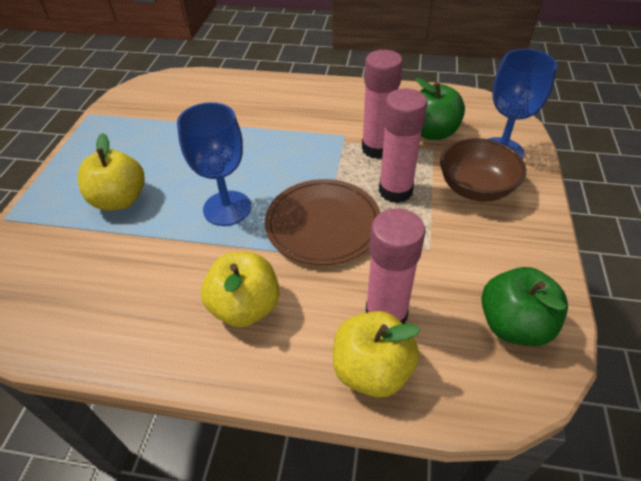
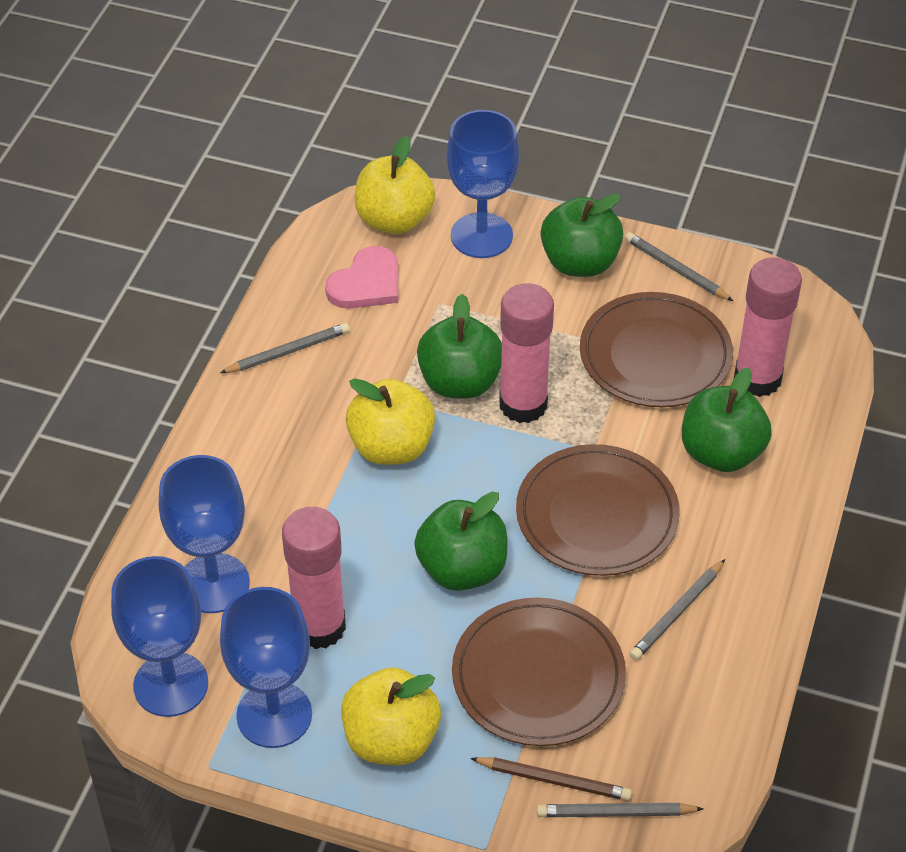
blue goblet: [177,102,251,226] [489,49,557,159] = 2 -> [111,556,208,717] [159,455,250,613] [220,587,312,748] [446,110,520,258] = 4
brown bowl: [440,138,526,202] = 1 -> none = 0
brown pencil: none = 0 -> [470,757,632,801] = 1
brown plate: [265,179,381,265] = 1 -> [452,597,626,746] [516,444,680,576] [580,292,733,407] = 3
green apple: [415,78,465,140] [481,267,568,346] = 2 -> [414,492,508,591] [417,294,502,399] [541,194,623,277] [682,368,772,472] = 4
grey pencil: none = 0 -> [220,323,350,373] [537,803,703,817] [625,232,733,301] [629,559,725,660] = 4
pink heart: none = 0 -> [325,246,398,309] = 1

